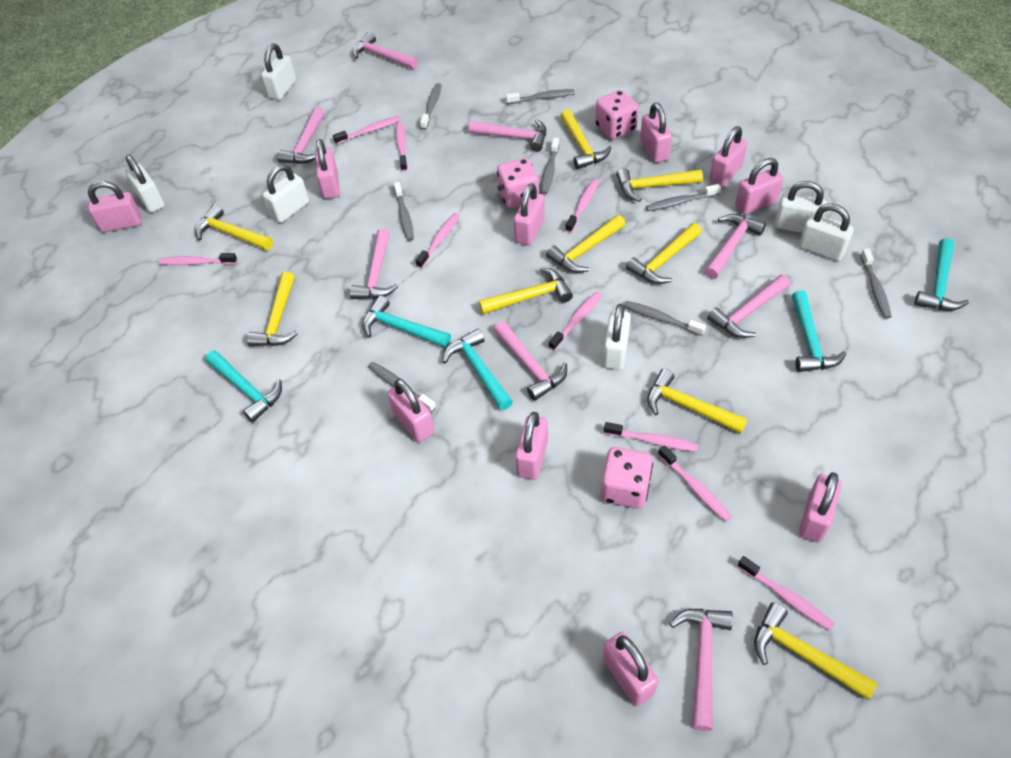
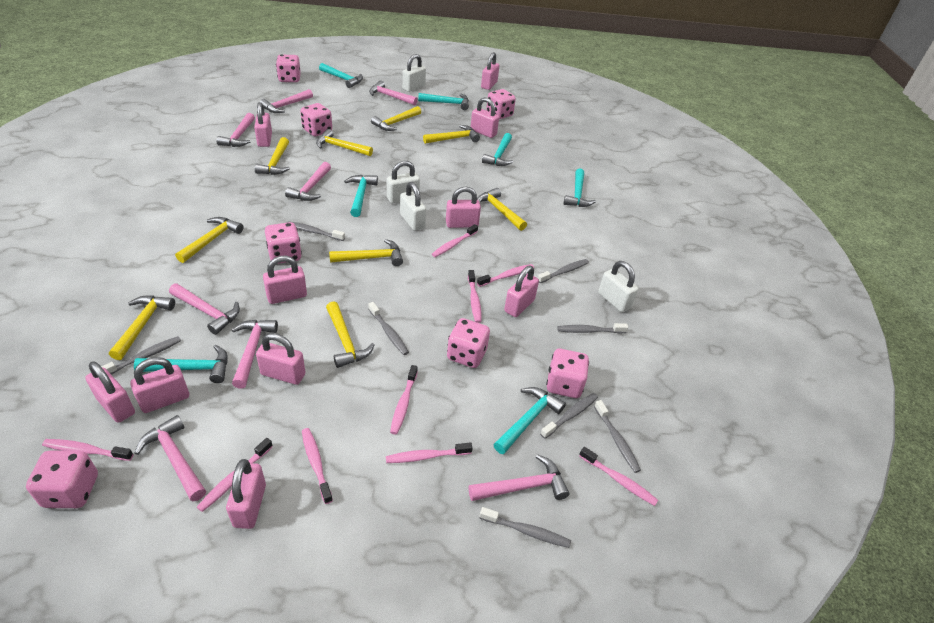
pink dice: [497,158,539,209] [595,90,639,140] [601,447,653,508] = 3 -> [26,450,98,508] [265,222,302,264] [276,55,301,82] [300,103,332,136] [447,318,490,368] [486,89,516,119] [546,349,589,398] = 7
turquoise hammer: [205,350,282,423] [362,296,451,348] [443,329,513,410] [792,290,846,372] [914,238,969,311] = 5 -> [134,345,228,383] [319,63,363,88] [344,175,378,217] [418,93,469,110] [482,133,513,166] [493,387,566,454] [564,168,596,207] = 7
white padlock: [125,155,165,213] [261,43,296,100] [263,164,309,223] [603,304,631,370] [775,181,827,233] [799,203,854,261] = 6 -> [387,161,420,203] [400,182,426,231] [402,54,426,92] [598,261,638,312] = 4

